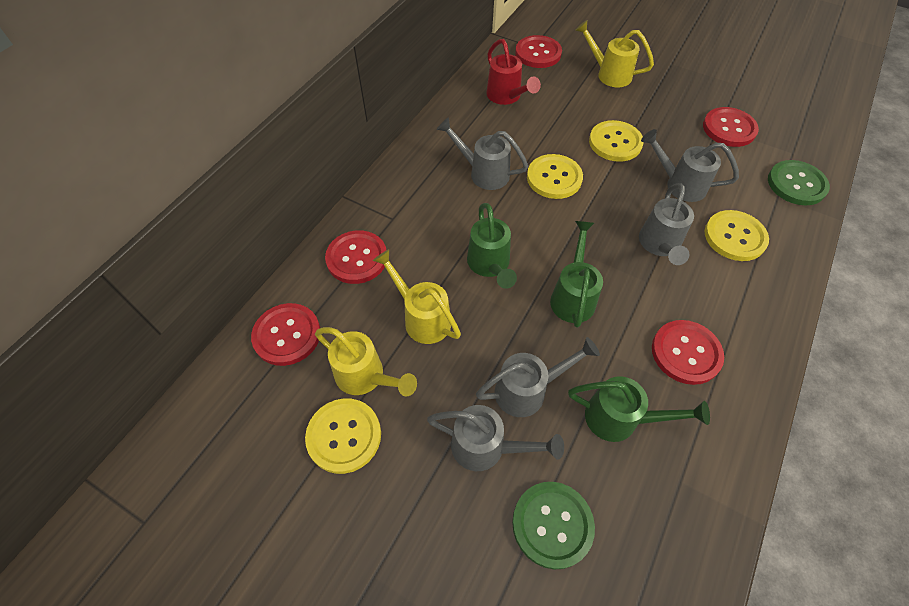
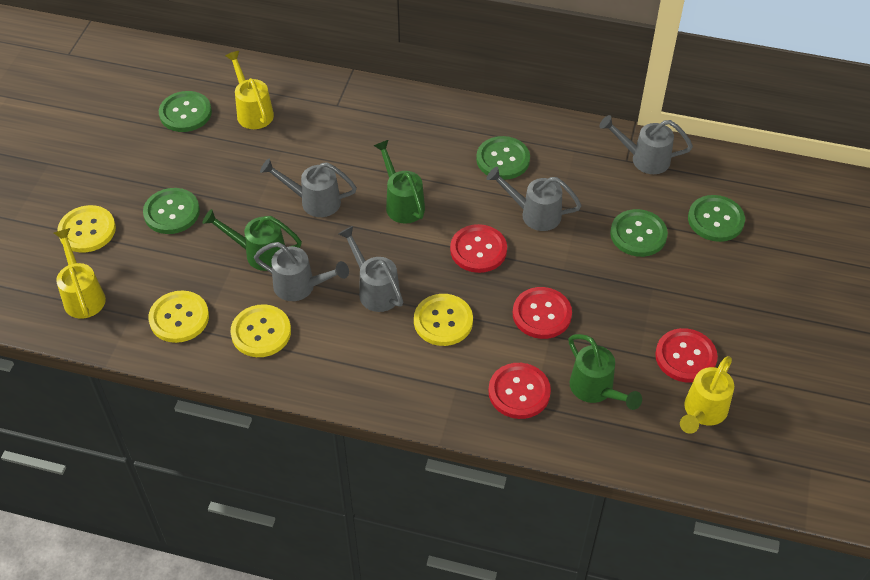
green button: [512,482,595,569] [768,160,830,205] = 2 -> [143,188,200,234] [159,91,212,132] [476,136,530,180] [610,209,668,257] [688,195,745,242] = 5
red button: [251,303,320,366] [325,230,386,284] [515,35,562,68] [652,320,724,385] [703,107,759,147] = 5 -> [450,224,507,273] [488,363,551,419] [513,287,572,339] [655,328,718,383] = 4
red watering can: [486,39,541,105] = 1 -> none = 0

